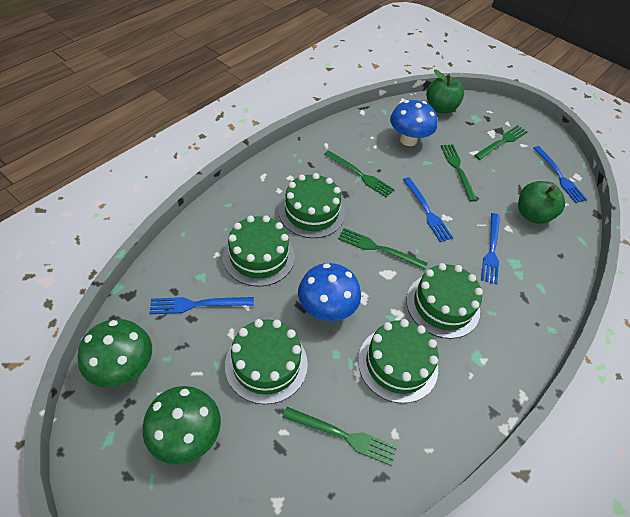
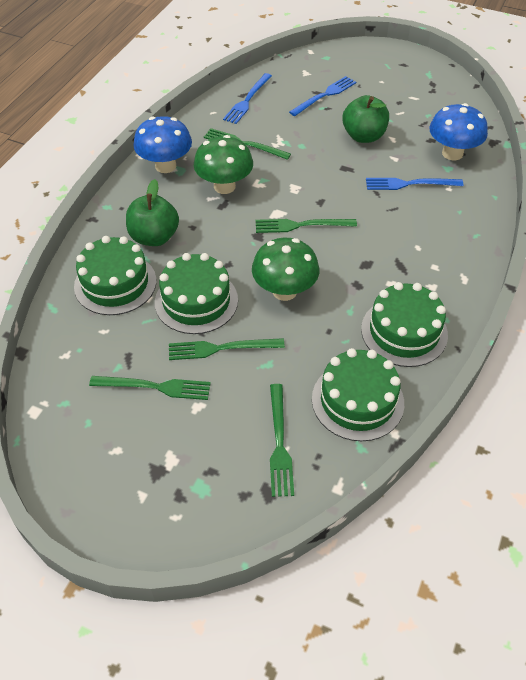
blue fork: [149,297,254,314] [403,177,453,242] [481,213,500,285] [534,146,587,203] = 4 -> [223,73,272,124] [289,76,356,116] [366,178,463,190] = 3
green cake: [223,215,295,286] [225,319,308,404] [279,173,345,238] [358,319,438,403] [406,263,483,339] = 5 -> [74,236,156,315] [155,253,238,334] [312,348,404,441] [361,282,448,367] = 4

